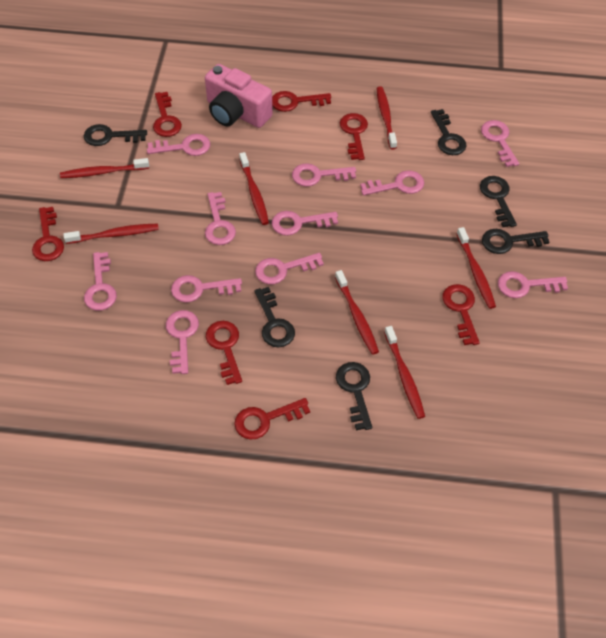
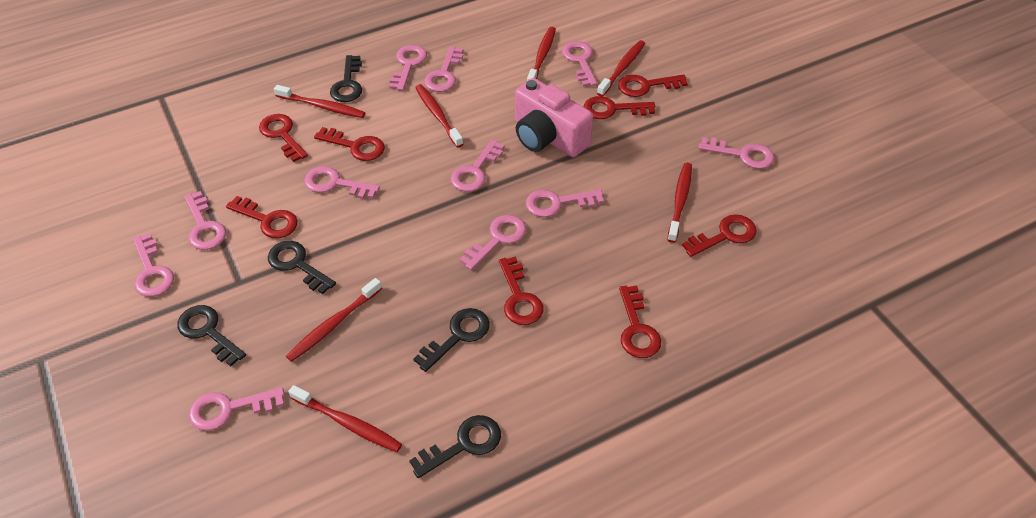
black key: [84,124,147,146] [255,287,295,347] [336,362,372,430] [431,109,467,155] [480,176,517,227] [482,229,549,254] = 6 -> [177,305,246,366] [268,241,336,294] [330,55,362,102] [409,415,501,478] [414,308,490,372] = 5
red key: [32,207,64,261] [153,92,182,137] [206,321,242,385] [234,398,310,440] [272,91,331,112] [340,113,368,160] [442,284,480,345] = 7 -> [226,196,298,238] [259,114,308,162] [314,127,385,161] [499,256,543,325] [584,96,655,119] [618,74,688,97] [619,286,661,358] [682,214,757,257] = 8

